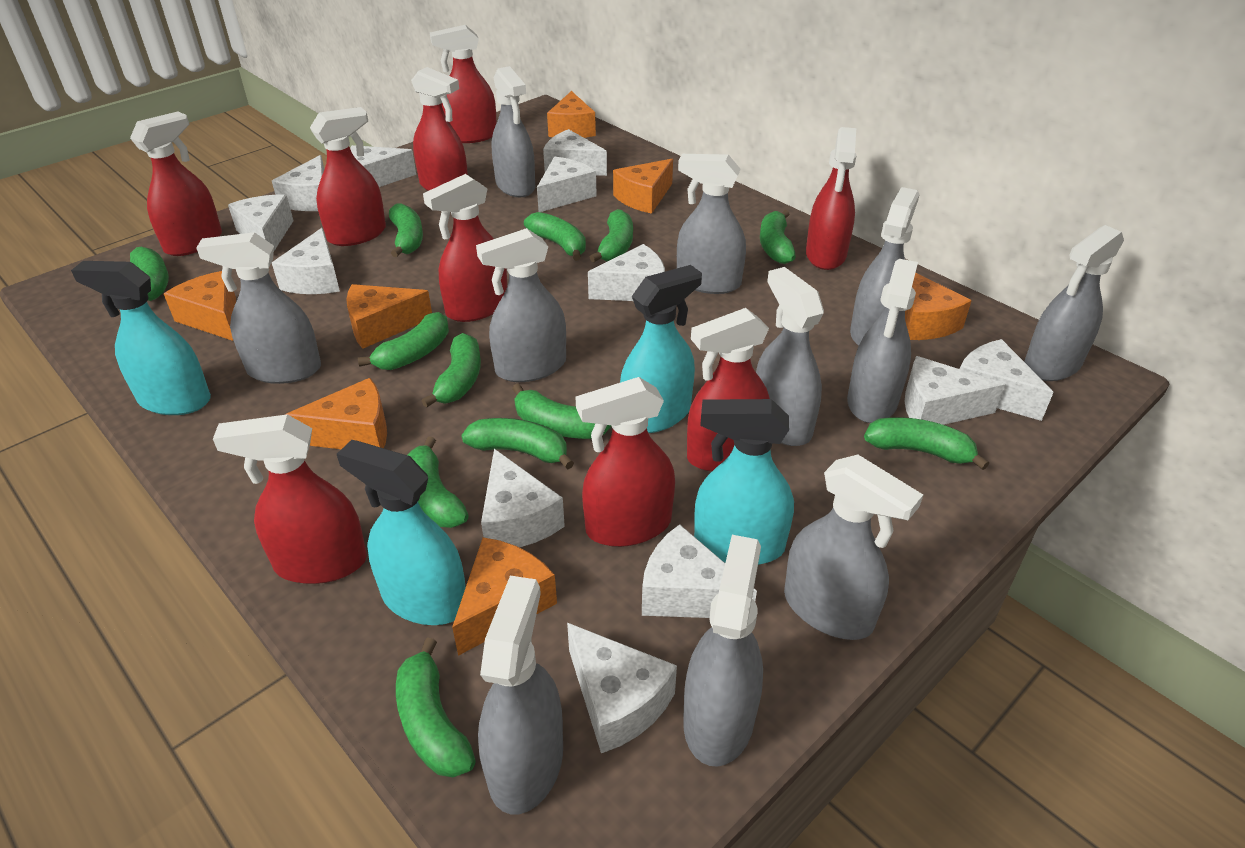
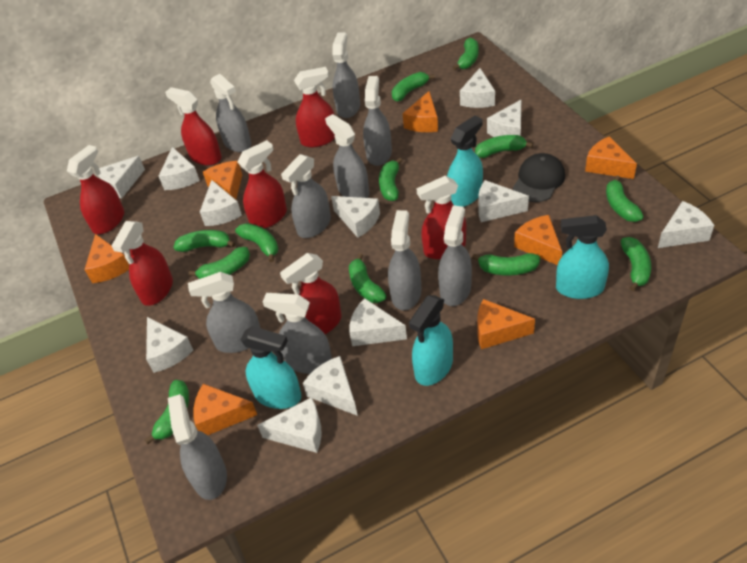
black cap: none = 0 -> [513,153,565,202] = 1
grey spray bottle: [196,232,321,384] [476,228,566,382] [478,576,563,814] [492,66,535,197] [677,154,746,294] [683,535,763,767] [756,267,824,446] [784,455,923,640] [847,259,918,423] [850,187,920,346] [1024,225,1124,381] = 11 -> [168,394,227,500] [188,272,260,353] [210,74,251,152] [262,293,332,374] [281,154,331,238] [325,114,369,198] [332,32,360,118] [363,76,392,166] [388,210,421,310] [438,205,472,306] = 10
red spray bottle: [130,112,222,256] [213,414,367,584] [310,107,386,246] [411,67,468,191] [423,174,507,322] [430,25,497,143] [575,377,675,547] [687,308,770,471] [806,127,857,270] = 9 -> [67,145,124,234] [111,221,173,306] [165,87,222,165] [238,140,287,228] [280,253,342,334] [294,67,335,147] [416,176,466,259] = 7

